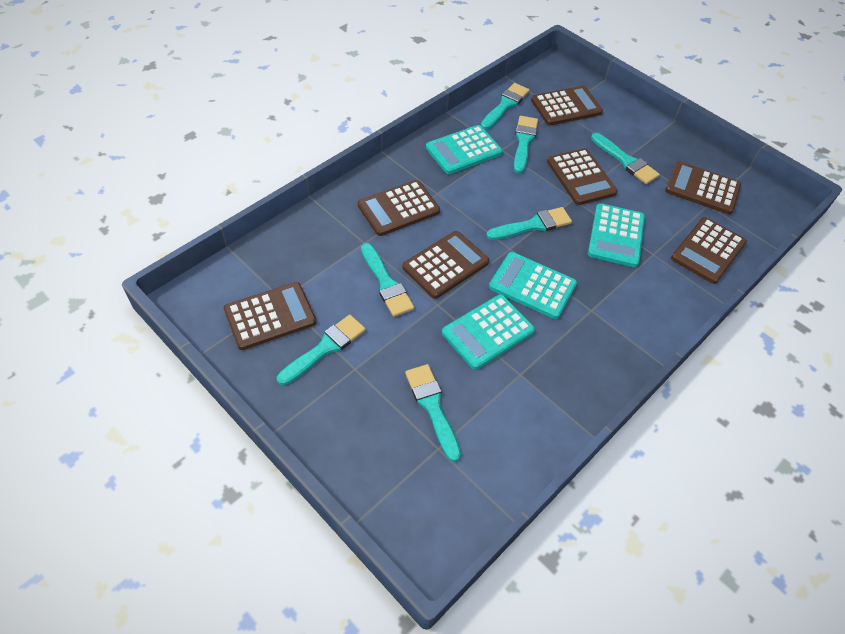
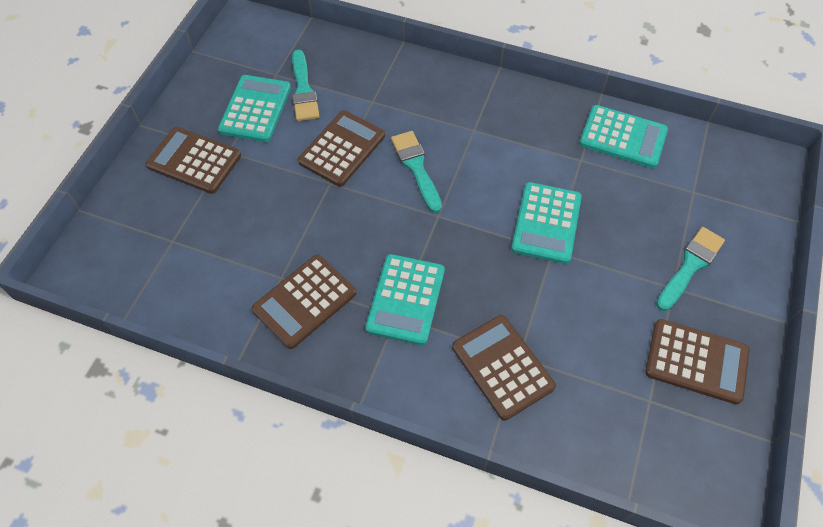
brown calculator: [224,282,317,350] [358,180,440,236] [402,231,489,299] [531,86,603,125] [547,148,618,205] [665,161,741,214] [671,217,747,284] = 7 -> [146,127,241,194] [252,254,356,349] [298,110,385,187] [452,315,556,421] [645,319,750,405] = 5
turquoise brush: [277,315,366,385] [361,243,414,317] [405,364,461,462] [481,83,530,130] [486,207,572,240] [514,116,538,173] [591,133,660,184] = 7 -> [292,50,320,121] [391,131,442,213] [656,227,725,311] = 3

